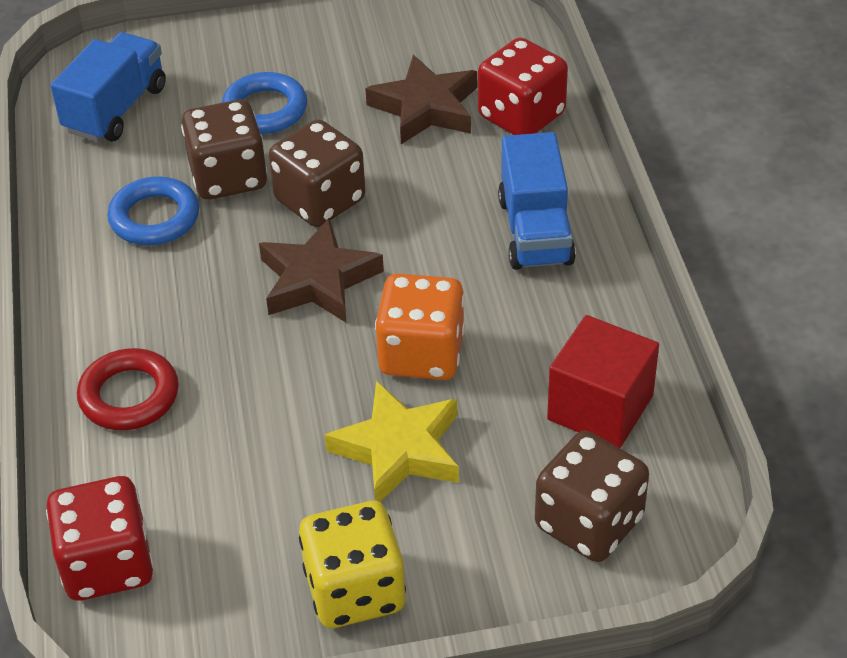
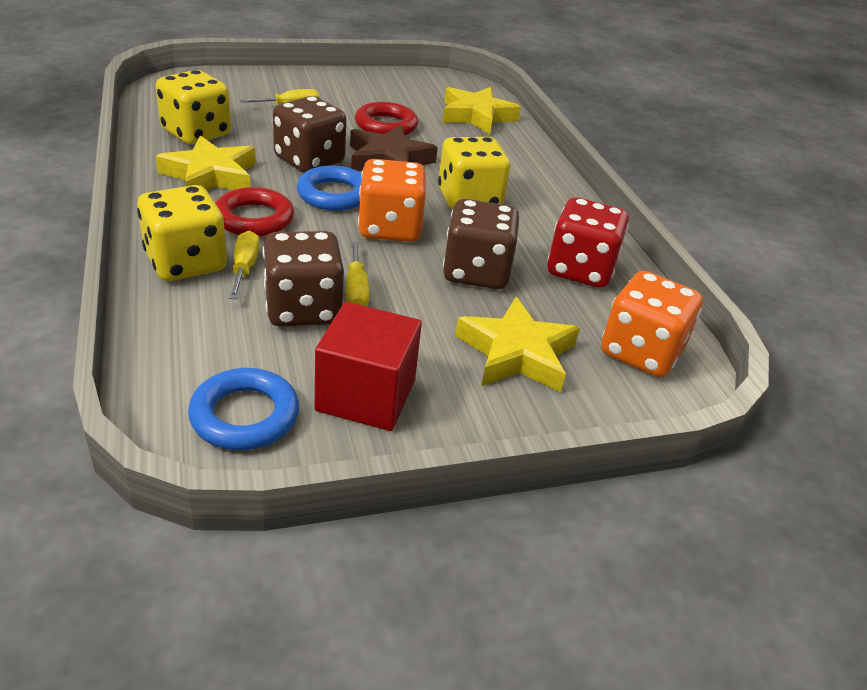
blue truck: [50,32,166,142] [498,132,576,270] = 2 -> none = 0
brown star: [259,218,384,322] [365,55,477,144] = 2 -> [350,125,438,172] = 1
orange dice: [375,273,465,380] = 1 -> [358,159,427,242] [601,271,703,377] = 2
red dice: [46,476,153,601] [478,38,568,135] = 2 -> [547,197,629,288] = 1
red ring: [77,348,179,430] = 1 -> [215,187,294,237] [355,102,418,135] = 2
yellow dice: [299,501,406,628] = 1 -> [137,185,227,281] [156,70,231,144] [438,137,510,210] = 3
yellow screwdriver: none = 0 -> [229,231,260,299] [240,89,320,105] [346,242,369,306] = 3
yellow star: [325,381,459,502] = 1 -> [156,135,256,190] [442,87,521,135] [455,297,580,392] = 3

